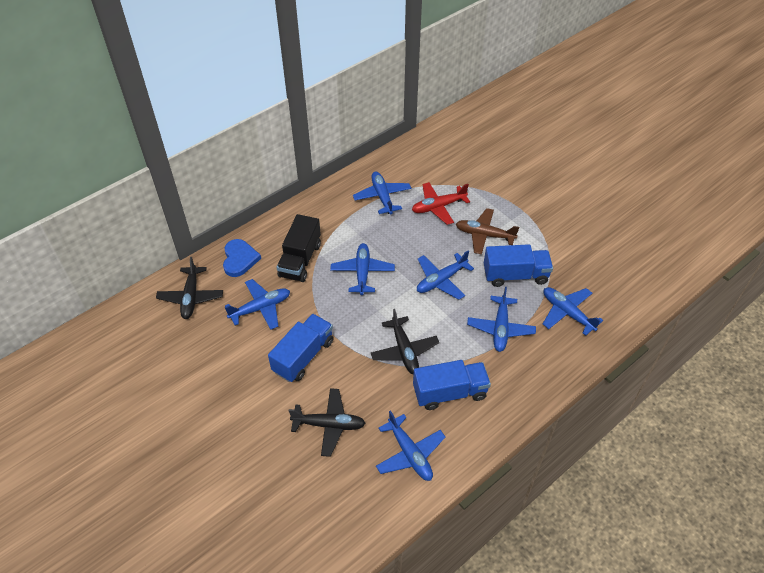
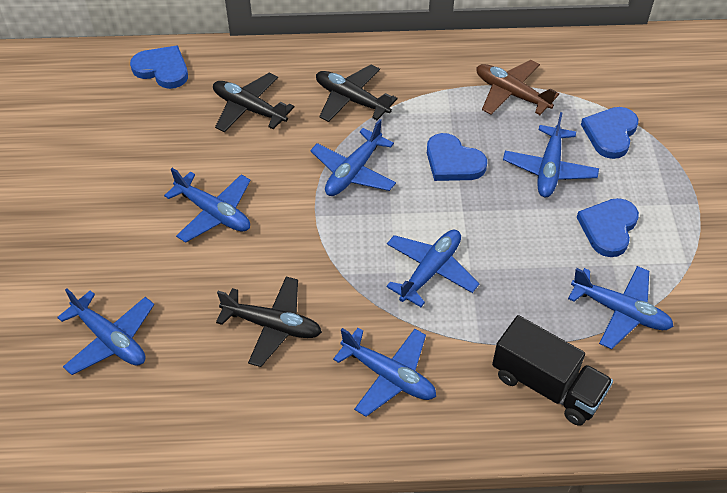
blue heart: [223,239,261,277] = 1 -> [130,45,188,89] [427,133,487,181] [577,198,639,257] [581,107,638,159] = 4
blue truck: [268,314,333,382] [413,360,491,410] [484,244,553,287] = 3 -> none = 0
red plane: [412,182,470,225] = 1 -> none = 0

